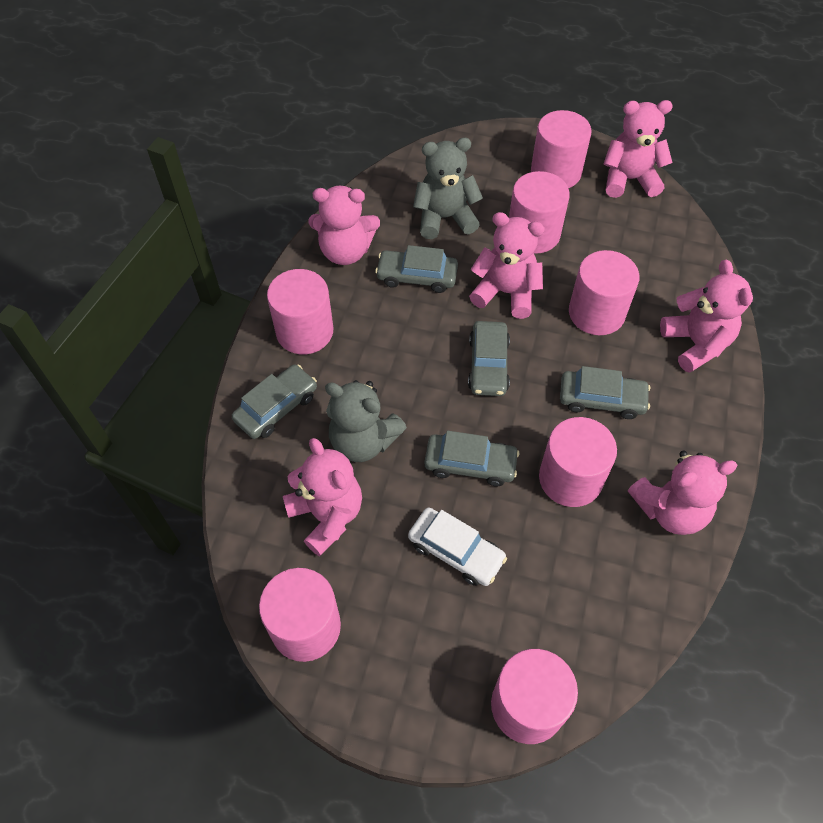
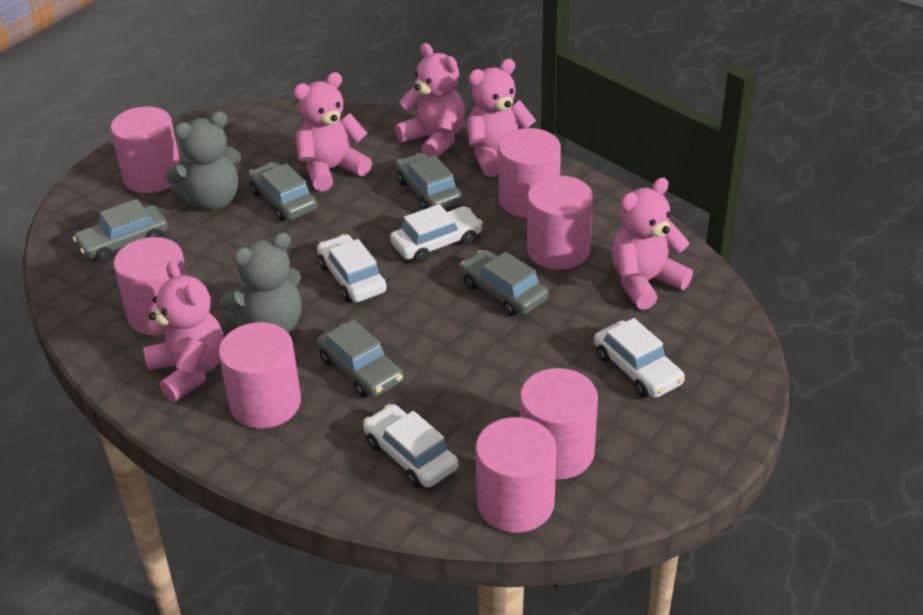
pink teddy bear: [283,438,362,556] [309,186,380,265] [469,212,545,319] [603,100,673,198] [628,451,738,535] [660,259,753,373] = 6 -> [143,261,224,402] [293,72,372,191] [395,43,465,158] [467,59,536,177] [611,178,693,310] = 5
white car: [408,507,507,586] = 1 -> [317,234,387,302] [363,404,459,488] [390,204,483,263] [594,318,685,398] = 4

